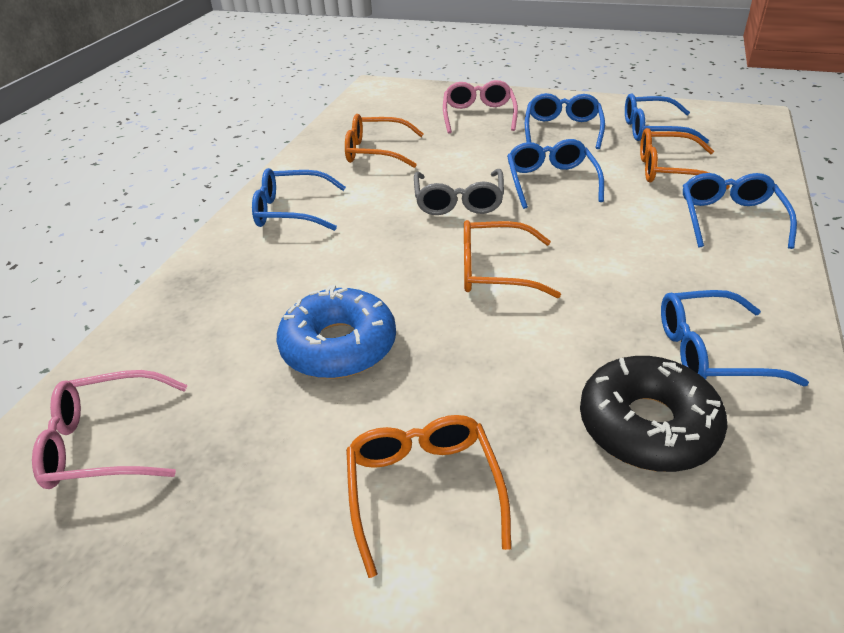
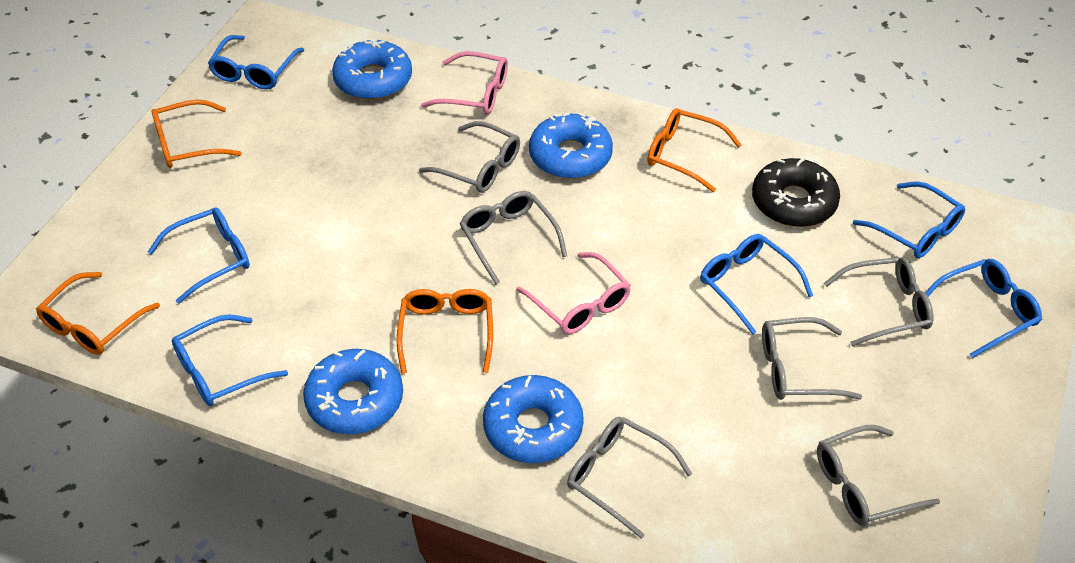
blue donut: [276,285,396,379] = 1 -> [303,349,403,434] [332,38,412,100] [483,375,584,463] [529,112,613,179] = 4
grey glasses: [414,169,504,215] = 1 -> [419,121,520,193] [460,191,567,284] [567,417,692,539] [762,317,862,400] [817,425,940,526] [824,257,933,346] = 6

